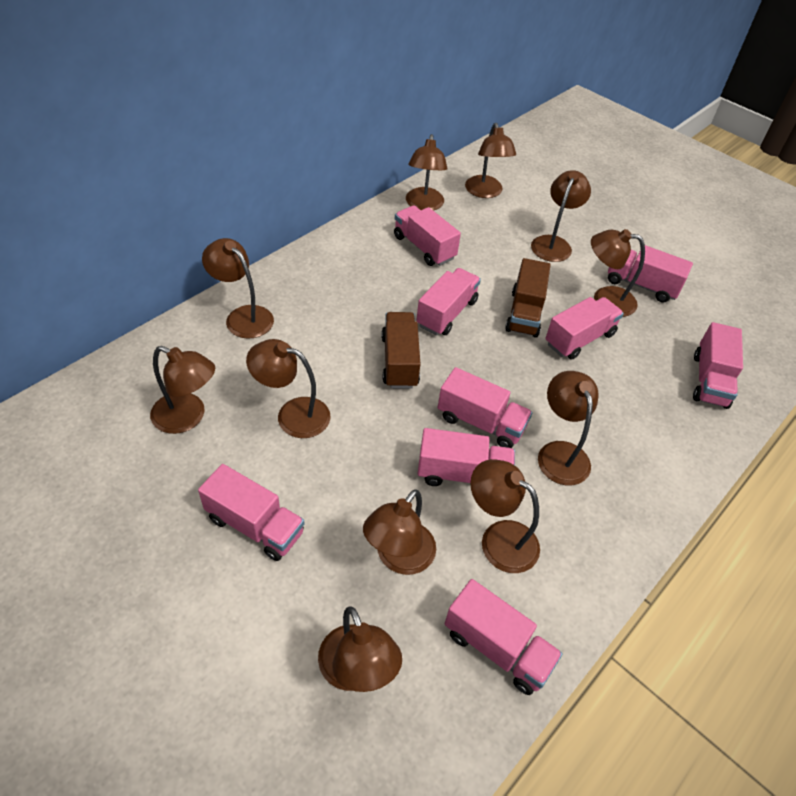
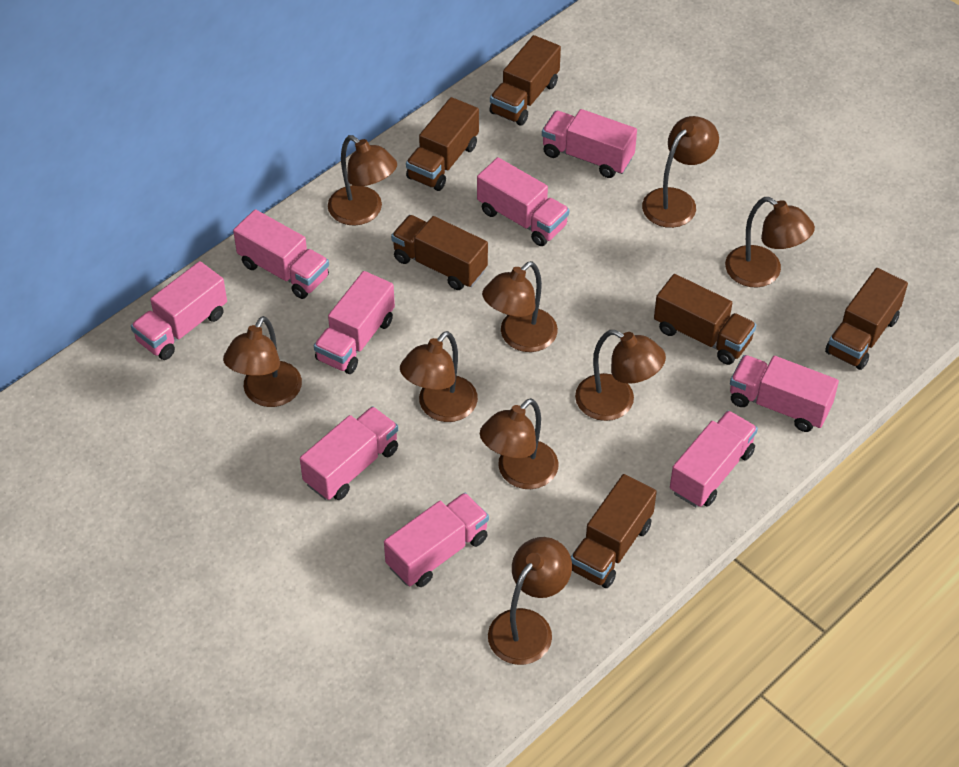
brown lamp: [150,346,215,434] [202,238,274,339] [246,339,330,438] [318,606,402,692] [363,489,436,575] [406,134,447,211] [465,123,516,198] [470,459,540,573] [531,170,591,262] [538,371,599,485] [591,229,645,317] = 11 -> [223,316,302,407] [328,135,397,226] [400,331,478,422] [480,398,559,489] [482,261,558,352] [488,537,572,665] [575,330,666,421] [642,116,719,228] [725,197,815,287] = 9
brown truck: [381,312,420,389] [505,258,551,338] = 2 -> [391,215,488,290] [406,97,479,191] [489,35,561,126] [571,474,657,588] [654,274,756,365] [825,268,908,370] = 6

